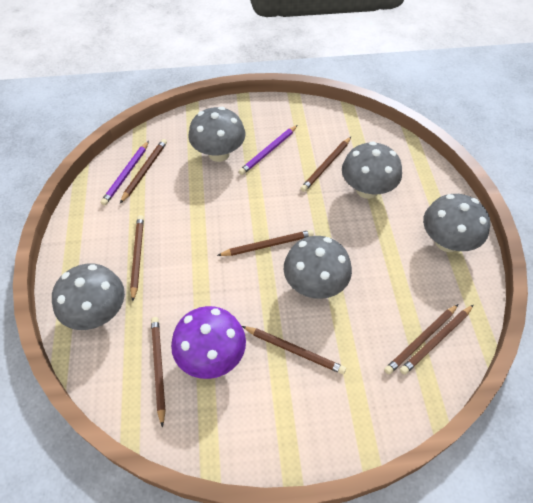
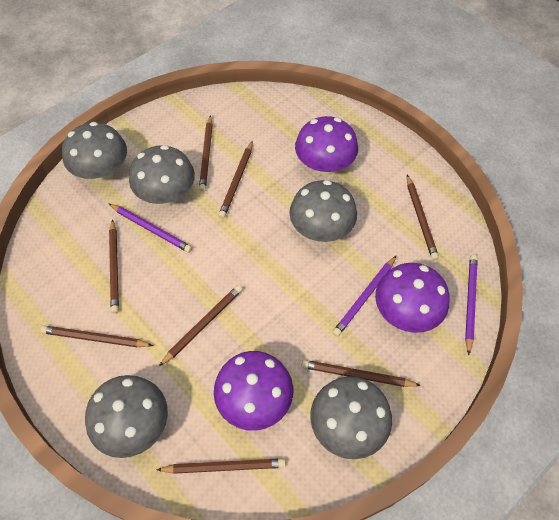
purple mushroom: [171,306,246,379] = 1 -> [214,351,293,431] [295,116,358,176] [375,263,450,333] = 3
purple pencil: [100,141,149,206] [239,125,298,175] = 2 -> [108,203,192,253] [332,256,396,337] [465,255,478,355] = 3

